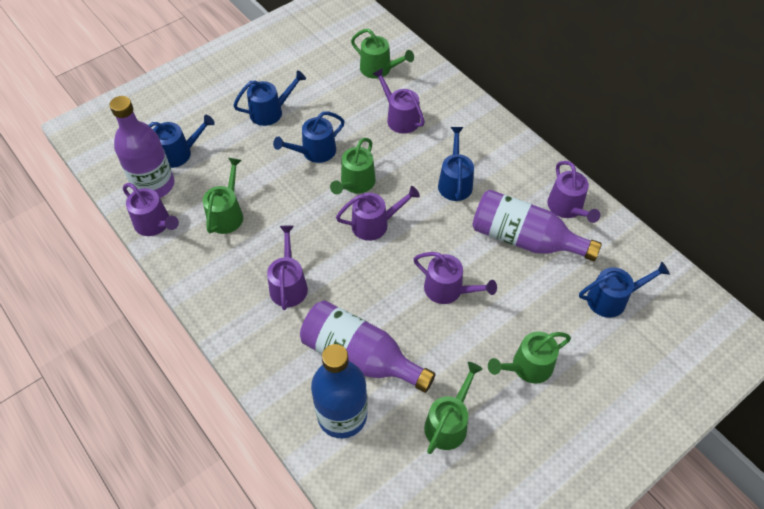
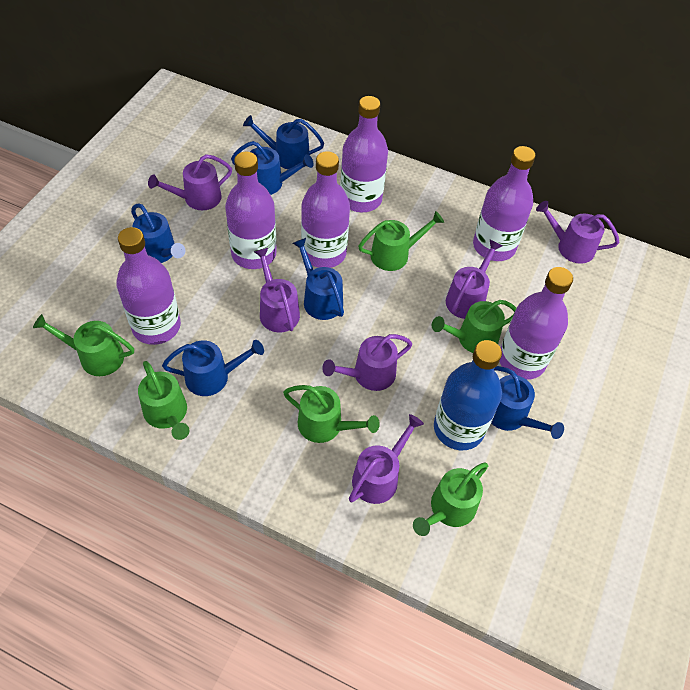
blue watering can: [148,115,215,168] [233,70,306,126] [273,112,345,163] [438,127,474,201] [579,262,670,318] = 5 -> [131,203,185,263] [162,340,264,396] [231,141,314,195] [243,115,324,169] [293,238,344,320] [491,366,564,439] = 6
green watering can: [203,158,243,234] [330,138,376,194] [351,29,414,79] [424,362,483,454] [488,331,571,384] = 5 -> [33,314,134,376] [138,361,189,440] [283,385,380,443] [358,211,444,271] [413,462,488,536] [432,300,516,353] = 6
purple bottle: [110,96,174,198] [300,300,435,393] [472,190,602,261] = 3 -> [116,227,181,345] [225,152,277,269] [301,151,350,268] [340,96,388,212] [473,146,536,261] [500,267,573,380] = 6

